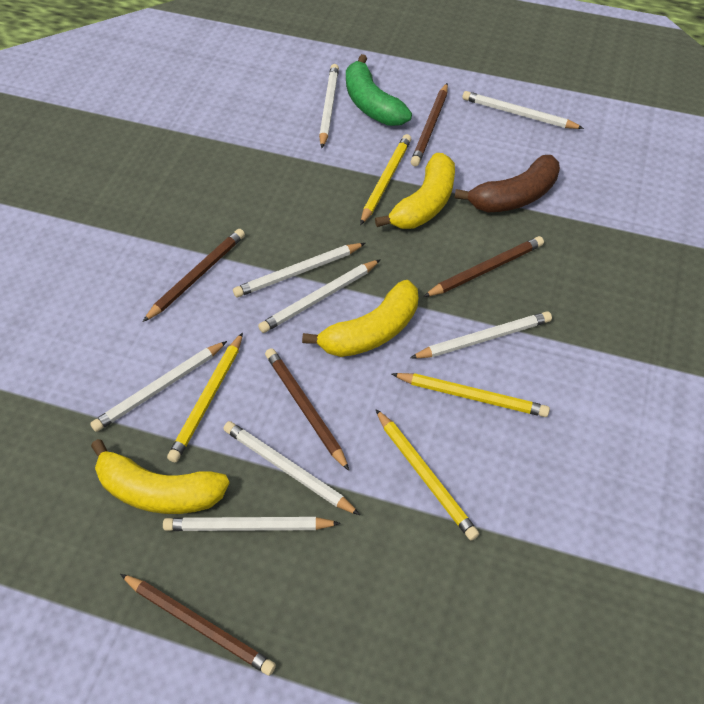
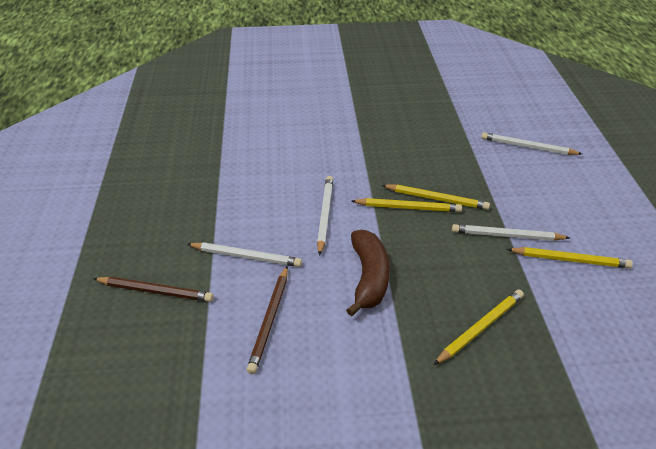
brown pencil: [120,574,276,675] [143,229,245,322] [265,348,349,471] [411,83,448,166] [423,236,544,297] = 5 -> [93,277,214,302] [247,266,288,374] = 2
green banana: [346,54,412,126] = 1 -> none = 0
white pencil: [90,341,227,432] [163,517,341,531] [223,421,360,515] [233,243,365,297] [258,259,381,333] [319,64,339,148] [410,311,552,359] [462,91,584,129] = 8 -> [187,242,302,267] [317,176,333,256] [452,224,570,241] [481,132,582,155] = 4
yellow banana: [91,439,229,514] [302,280,418,357] [375,153,455,229] = 3 -> none = 0

